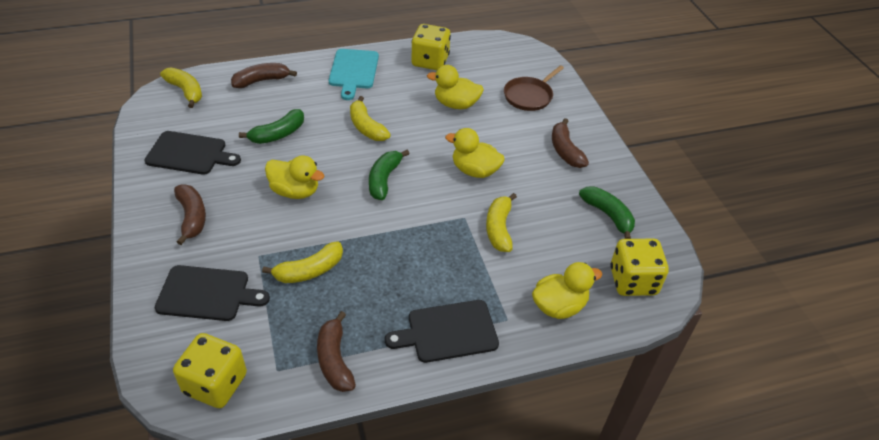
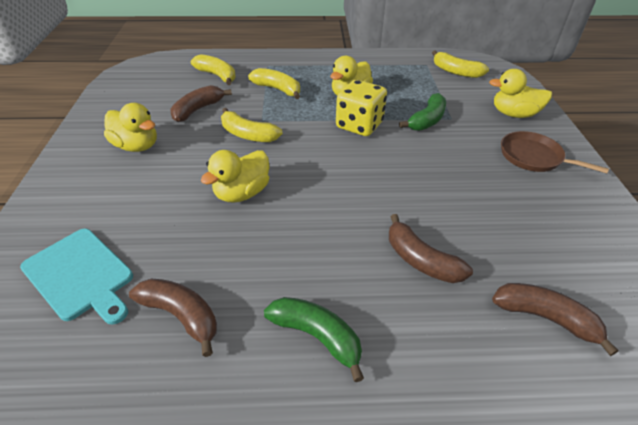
black cutting board: [144,131,241,175] [155,265,270,321] [385,300,499,363] = 3 -> none = 0
green banana: [239,109,304,144] [369,150,409,200] [579,187,635,239] = 3 -> [264,297,364,382] [399,93,446,131] = 2
yellow dice: [173,333,247,408] [411,24,451,70] [610,239,669,296] = 3 -> [336,80,387,136] = 1

